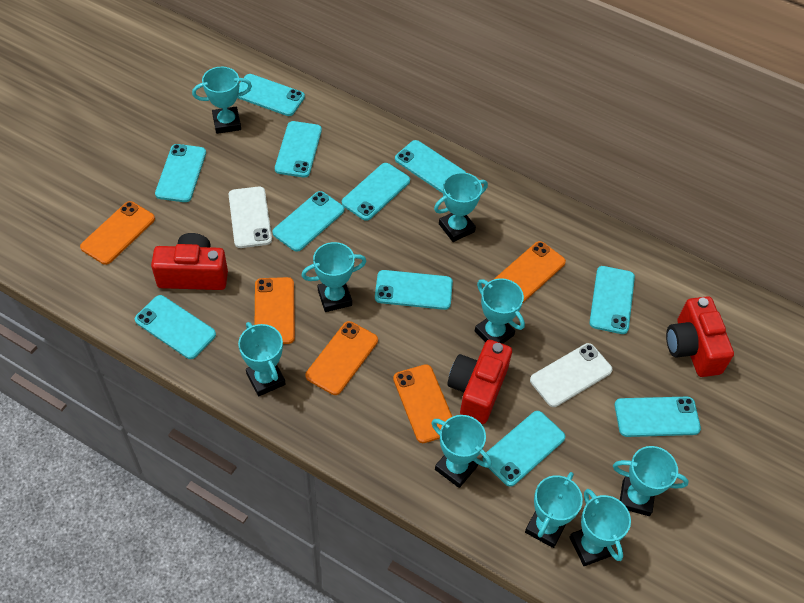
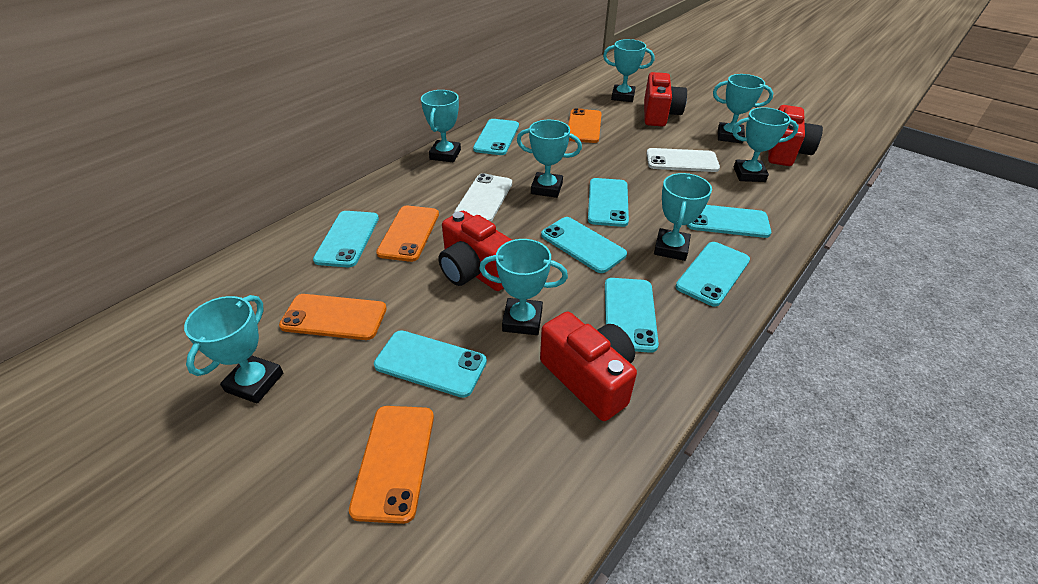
orange phone: [80,201,155,265] [255,277,295,344] [306,321,378,395] [393,364,452,443] [495,241,566,302] = 5 -> [279,294,387,340] [349,406,434,524] [376,206,439,262] [568,108,602,143] = 4
red camera: [151,233,228,290] [447,340,512,424] [666,296,734,377] = 3 -> [438,211,512,291] [540,312,637,421] [644,72,687,127] [768,105,823,166] = 4
turquoise phone: [135,295,216,359] [155,144,206,202] [237,74,305,116] [272,191,344,252] [275,121,322,178] [342,163,410,221] [375,270,453,310] [395,140,466,193] [482,411,565,487] [589,266,635,334] [615,397,701,437] = 11 -> [313,211,379,267] [374,330,487,398] [473,119,519,155] [541,217,627,273] [588,178,629,227] [605,278,659,353] [676,242,750,307] [687,205,771,238] = 8
turquoise trophy: [192,67,252,134] [238,322,286,396] [301,242,367,312] [431,415,492,488] [434,172,488,242] [475,278,525,344] [525,472,583,548] [570,489,631,566] [613,446,689,516] = 9 -> [184,295,283,404] [421,90,461,162] [479,239,568,335] [517,120,582,198] [603,39,654,102] [654,173,712,261] [713,74,773,143] [732,107,798,182] = 8

